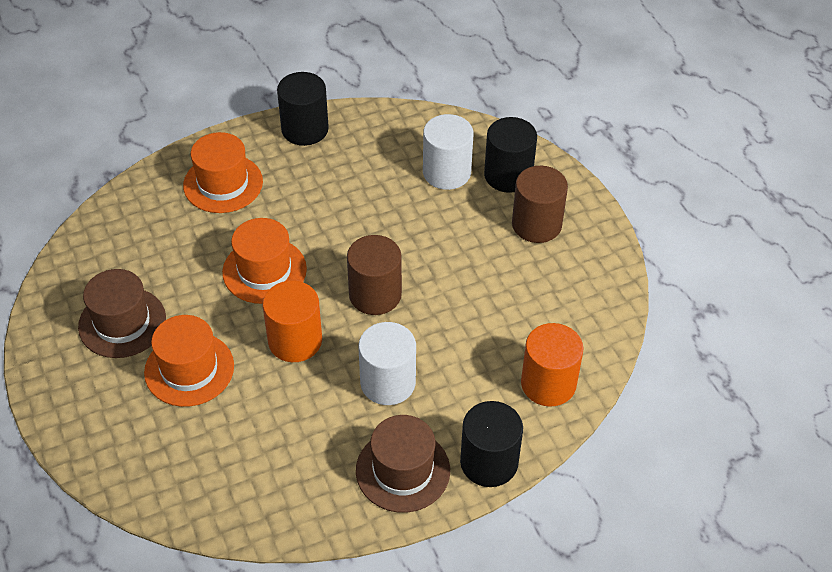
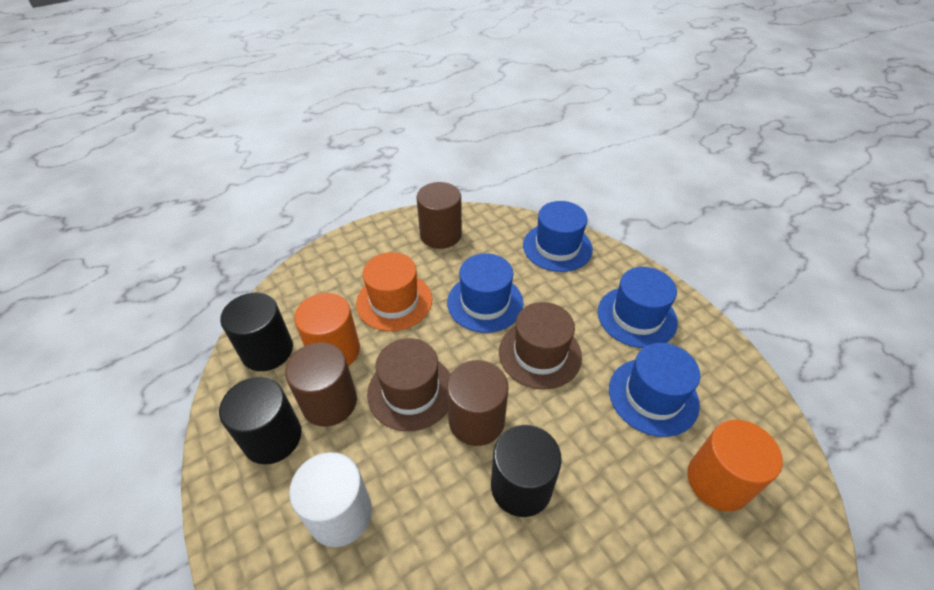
blue hat: none = 0 -> [447,253,524,333] [523,201,593,272] [598,267,678,348] [609,343,701,437] = 4
brown cylinder: [347,235,402,315] [512,166,568,243] = 2 -> [285,343,357,427] [416,182,462,249] [447,360,509,446] = 3
orange hat: [144,315,234,407] [183,132,263,213] [222,218,307,304] = 3 -> [356,252,432,331] = 1
white cylinder: [358,322,416,405] [423,114,473,190] = 2 -> [289,452,372,547] = 1

